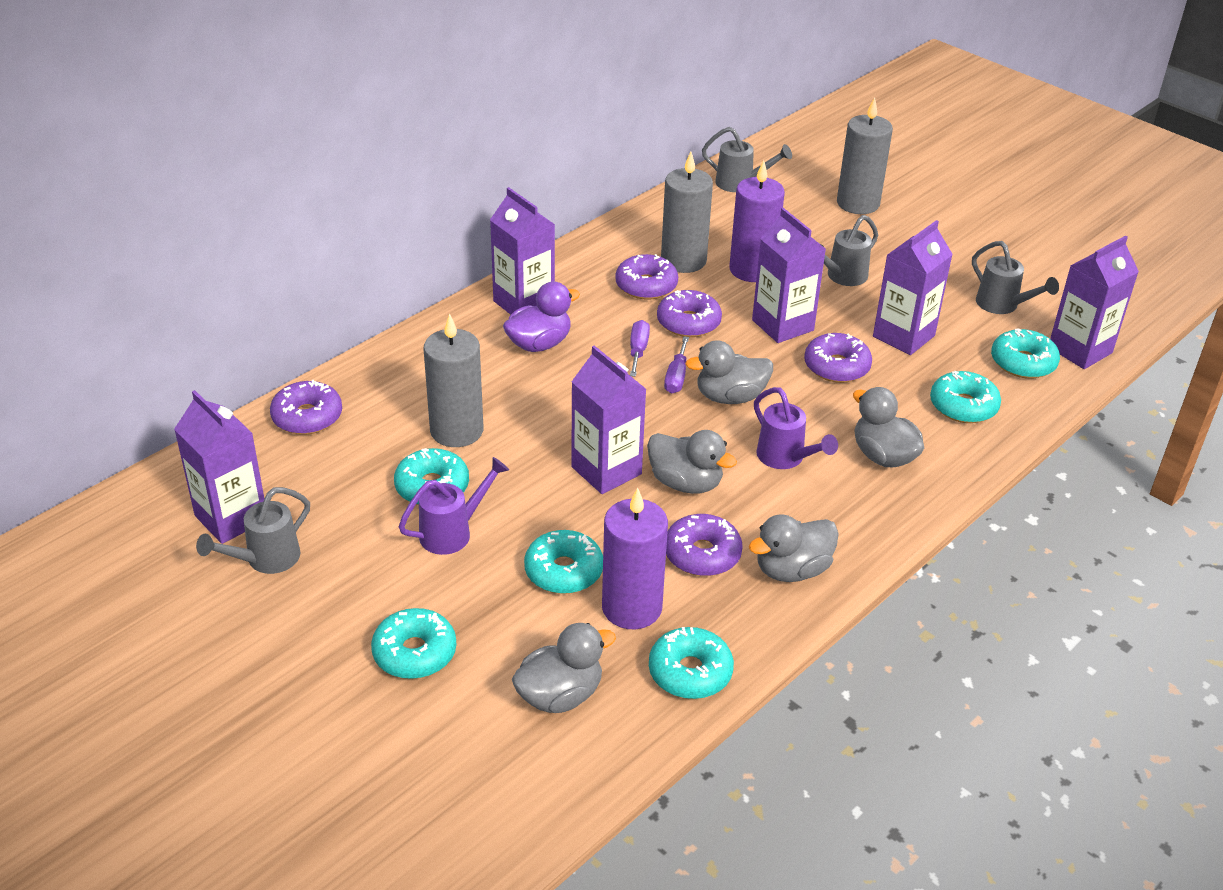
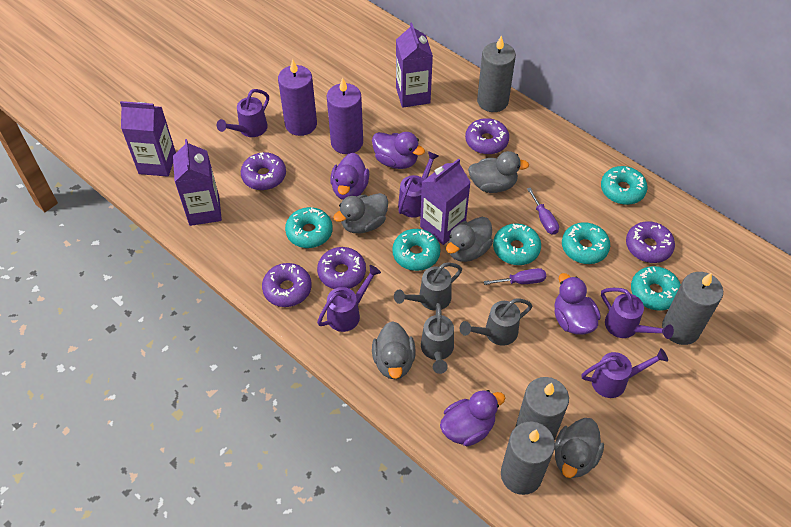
grey candle: [424,313,483,447] [661,152,713,273] [837,98,893,214] = 3 -> [477,35,516,112] [501,422,555,495] [516,377,569,440] [662,272,723,345] = 4
grey watering can: [196,487,310,574] [702,127,792,192] [821,215,878,286] [972,241,1059,314] = 4 -> [394,262,462,311] [421,303,454,374] [460,298,532,346] = 3
purple carton: [174,390,264,544] [490,187,555,315] [571,346,646,494] [752,208,826,343] [873,220,953,355] [1050,236,1139,369] = 6 -> [120,101,176,177] [173,139,222,226] [396,22,433,108] [420,158,471,245] = 4
purple duck: [503,281,580,352] = 1 -> [330,153,369,200] [372,132,425,169] [440,390,506,446] [554,273,601,335] = 4
purple watering can: [399,457,509,555] [754,387,838,469] = 2 -> [217,89,269,137] [317,265,381,332] [398,151,439,218] [581,348,668,398] [601,288,674,339] = 5

